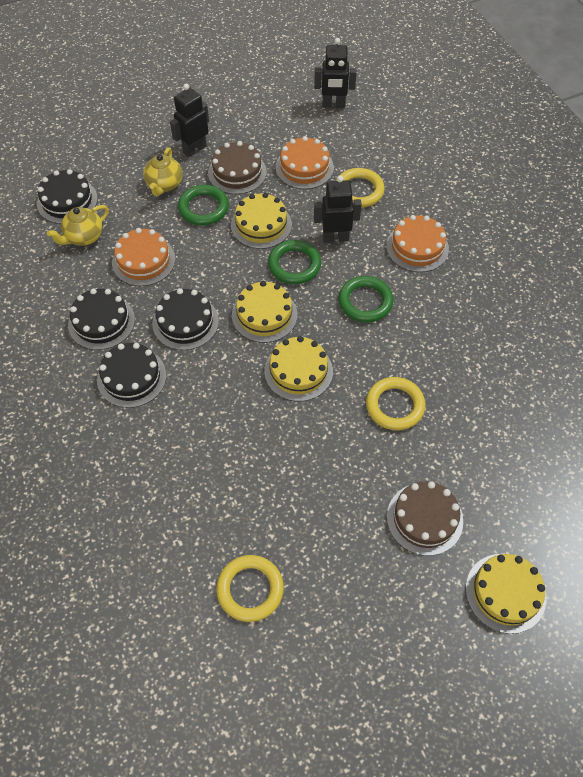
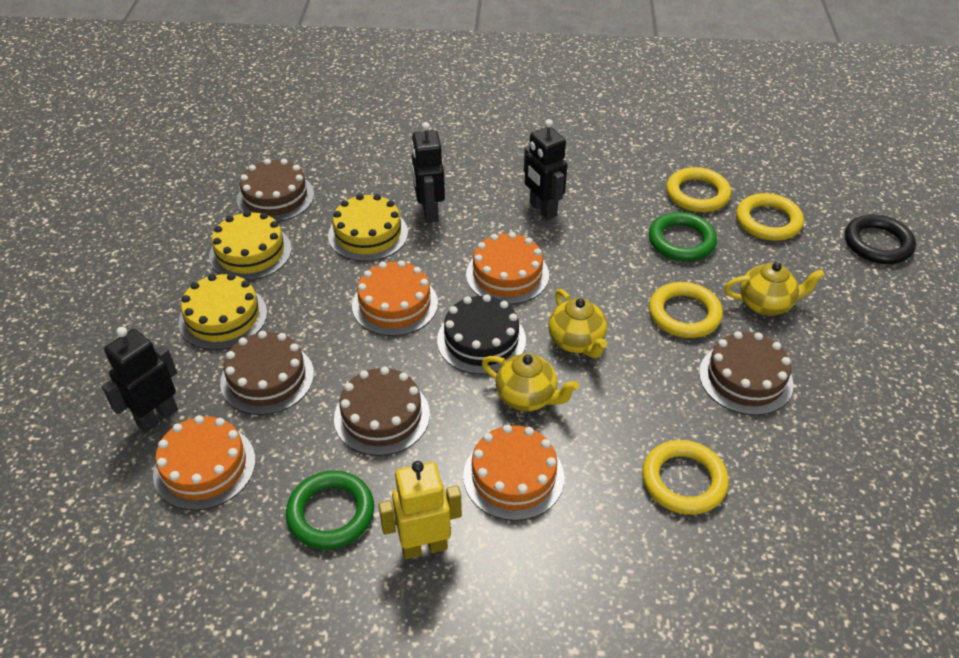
black cake: [37,169,98,224] [68,288,135,350] [97,343,166,408] [152,288,219,350] = 4 -> [437,294,526,374] = 1
black ring: none = 0 -> [845,215,916,264] = 1
brown cake: [208,141,267,194] [387,481,463,556] = 2 -> [220,331,314,415] [237,159,314,222] [334,367,430,456] [699,331,793,415] = 4
green ring: [178,185,229,225] [268,240,321,284] [338,276,393,322] = 3 -> [286,471,374,550] [649,212,717,261] = 2
orange cake: [112,228,175,286] [275,136,334,189] [386,215,449,272] = 3 -> [153,415,256,510] [352,260,438,336] [463,424,564,521] [466,232,549,305] = 4
yellow cake: [231,193,292,249] [232,281,297,343] [264,336,333,401] [466,554,547,634] = 4 -> [179,273,267,350] [209,211,292,281] [328,194,408,261] = 3
yellow ring: [216,555,284,622] [336,168,385,208] [366,377,425,430] = 3 -> [642,440,729,515] [649,282,723,338] [666,167,731,212] [736,193,804,241] = 4
yellow robot: none = 0 -> [379,461,462,559] = 1
yellow teapot: [47,205,109,246] [143,147,183,196] = 2 -> [482,353,579,411] [548,289,607,358] [724,262,825,316] = 3

